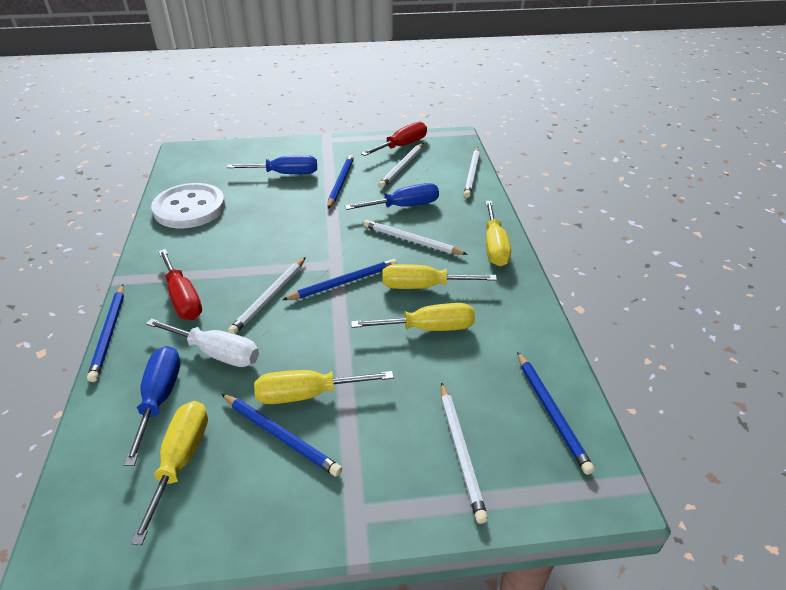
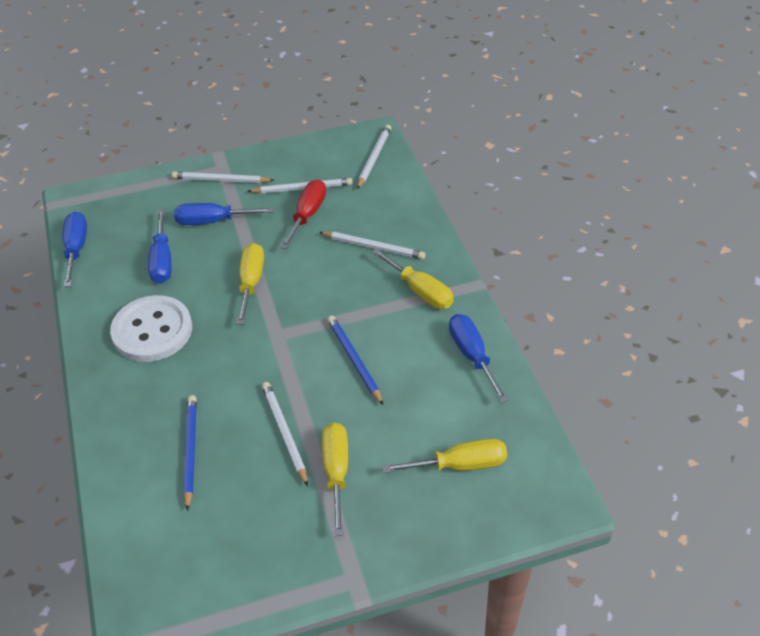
blue pencil: [87,284,124,382] [222,394,342,477] [282,259,397,300] [327,155,354,209] [517,352,595,475] = 5 -> [183,395,197,511] [327,316,383,405] = 2
blue screwdriver: [124,346,181,466] [227,155,317,174] [345,183,439,210] = 3 -> [63,212,87,287] [148,209,171,284] [174,203,274,225] [449,314,508,403] = 4
red screwdriver: [158,249,202,320] [361,122,427,156] = 2 -> [280,180,326,249] = 1
white screwdriver: [146,318,259,367] = 1 -> none = 0
yellow screwdriver: [130,401,208,545] [254,370,394,404] [351,303,475,331] [382,264,497,289] [485,201,511,266] = 5 -> [237,243,264,325] [322,422,348,536] [371,248,454,309] [382,438,507,473] = 4

